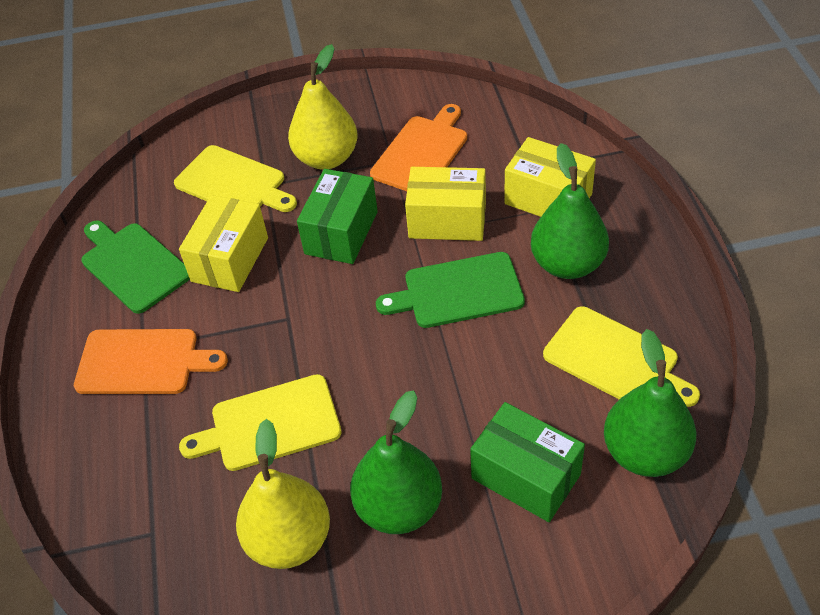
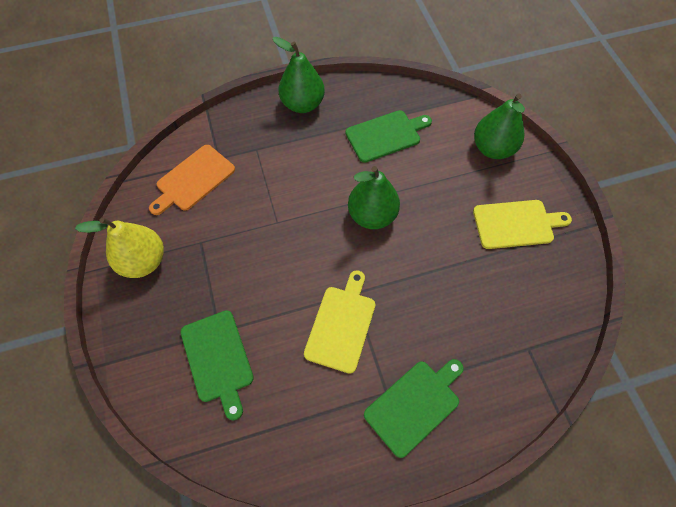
green box: [297,169,378,264] [470,402,585,522] = 2 -> none = 0
green cutting board: [81,220,190,314] [376,252,525,328] = 2 -> [180,310,254,421] [345,110,432,163] [364,359,464,458] = 3
orange cutting board: [74,329,228,394] [370,104,467,191] = 2 -> [149,145,235,215] = 1
yellow box: [179,195,268,292] [405,167,486,241] [504,137,596,217] = 3 -> none = 0
yellow cutting board: [174,145,297,212] [179,374,342,471] [543,306,700,407] = 3 -> [304,270,375,374] [473,200,572,249] = 2
yellow pear: [236,419,330,569] [288,44,358,170] = 2 -> [75,217,164,278] = 1

